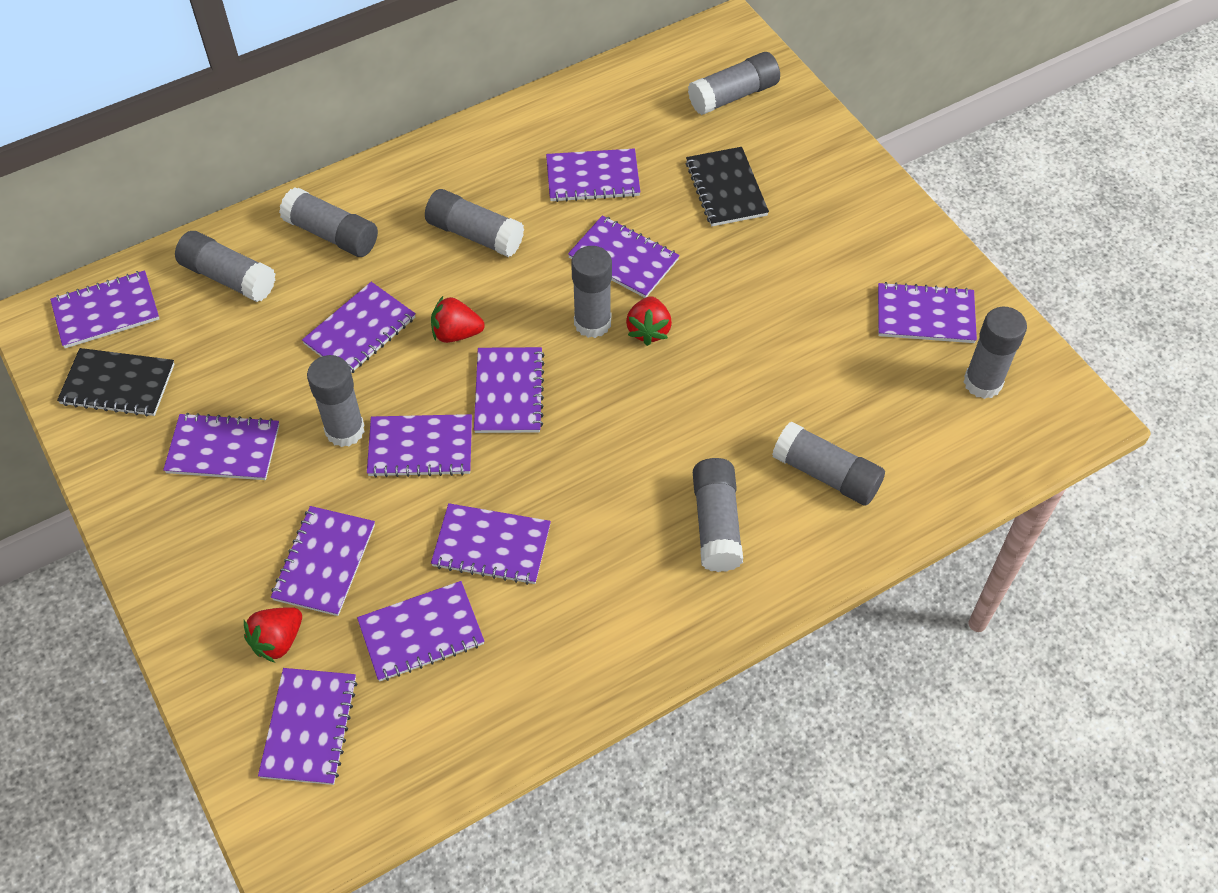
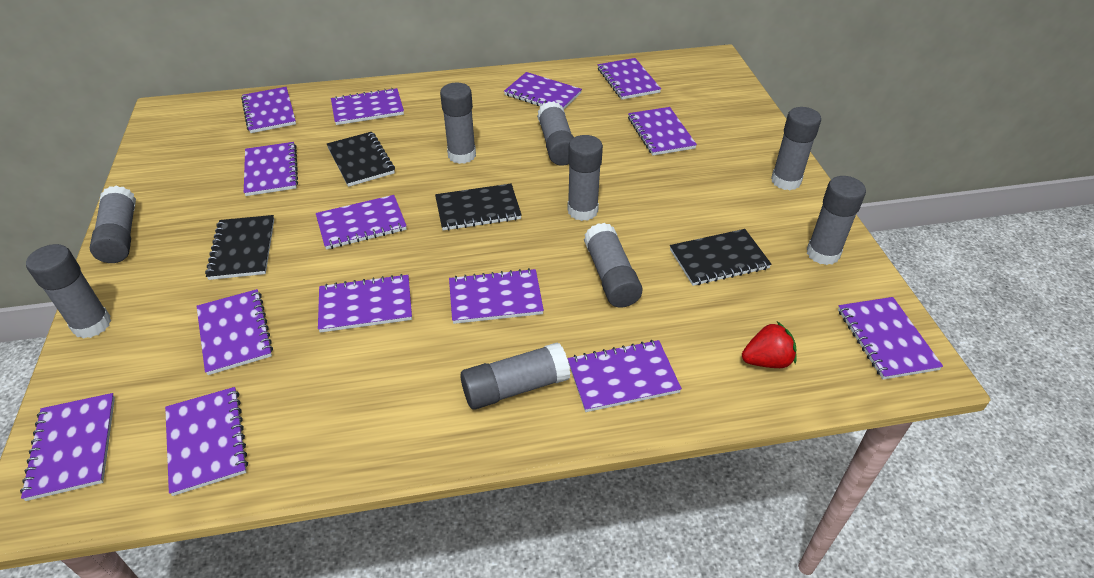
black notebook: [57,348,175,417] [686,147,769,226] = 2 -> [205,215,274,280] [327,132,395,187] [435,184,522,230] [670,229,772,286] = 4
purple notebook: [50,270,159,348] [163,413,279,480] [258,668,357,785] [271,506,375,616] [302,282,416,373] [357,581,484,682] [367,414,472,477] [431,503,551,585] [474,347,544,433] [546,148,640,202] [568,215,680,298] [878,282,977,343] = 12 -> [20,393,115,501] [165,387,248,496] [197,289,273,375] [241,87,296,133] [244,142,298,196] [316,195,407,250] [318,274,412,333] [331,88,404,125] [449,268,544,324] [504,72,582,109] [568,340,682,412] [598,58,661,100] [628,107,697,155] [838,297,943,380] = 14
red strawberry: [244,607,302,663] [431,296,485,343] [626,296,672,346] = 3 -> [742,322,797,368] = 1

